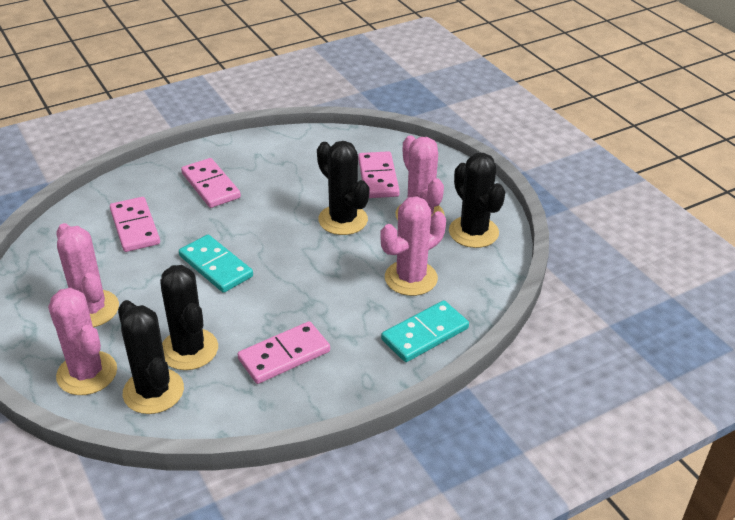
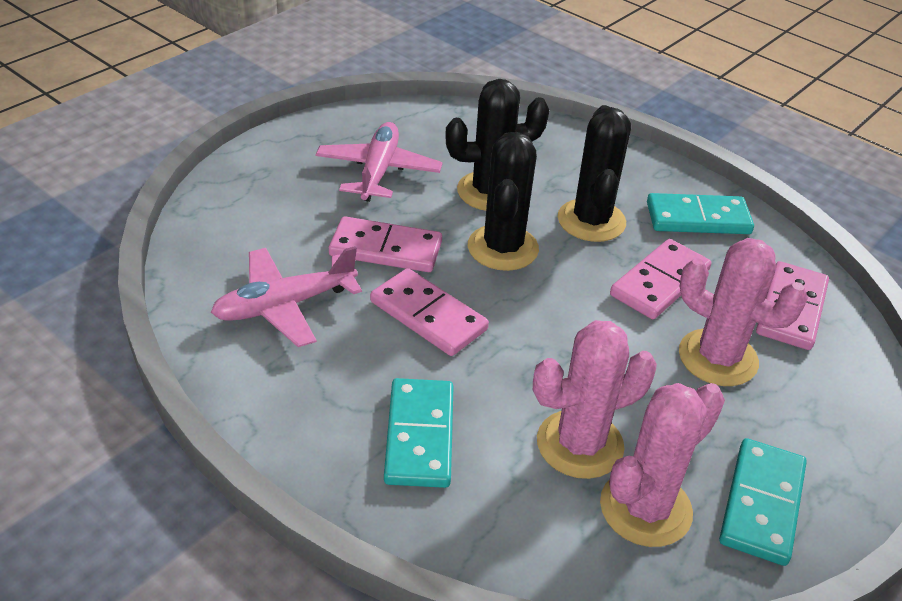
black cactus: [118,300,184,414] [160,265,218,370] [317,141,369,235] [449,153,505,248] = 4 -> [445,79,549,211] [468,132,539,271] [558,105,631,242] = 3
pink cactus: [48,288,117,395] [56,223,119,327] [380,196,446,296] [395,135,445,220] = 4 -> [533,320,657,479] [600,383,725,547] [679,238,808,386] = 3
pink plane: none = 0 -> [211,246,362,347] [316,122,443,202] = 2
turquoise domino: [179,235,253,293] [381,300,469,362] = 2 -> [384,378,454,488] [647,193,754,234] [719,438,807,566] = 3

